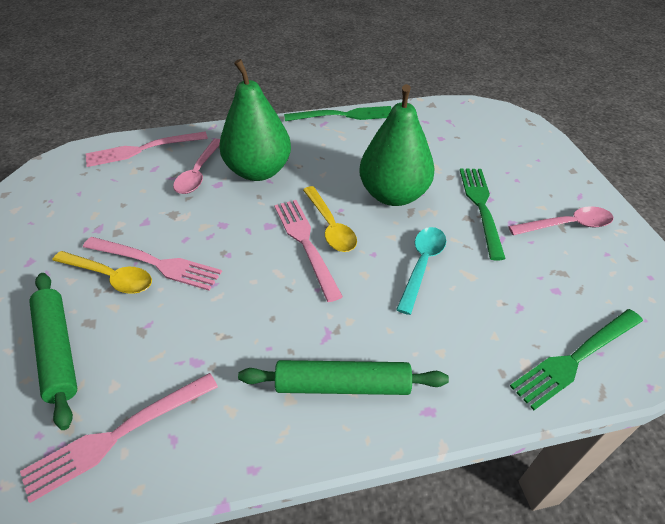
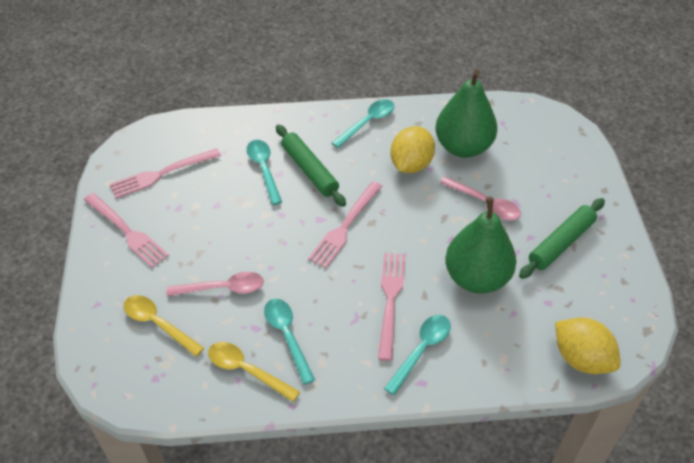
green fork: [284,106,391,121] [460,169,506,260] [510,309,643,410] = 3 -> none = 0
turquoise spoon: [396,227,446,315] = 1 -> [247,140,282,205] [264,299,315,385] [332,99,394,148] [384,315,451,395] = 4
yellow lemon: none = 0 -> [390,126,435,173] [555,318,620,374] = 2

